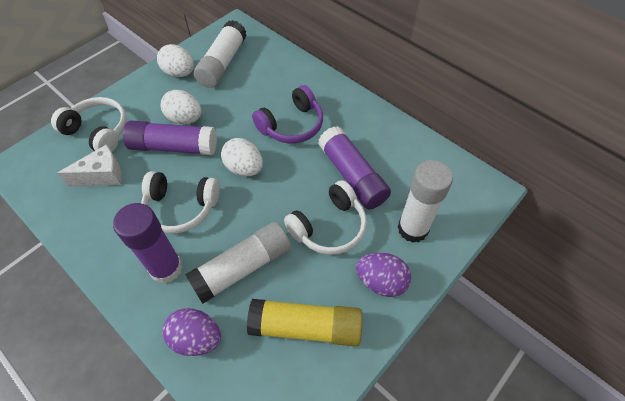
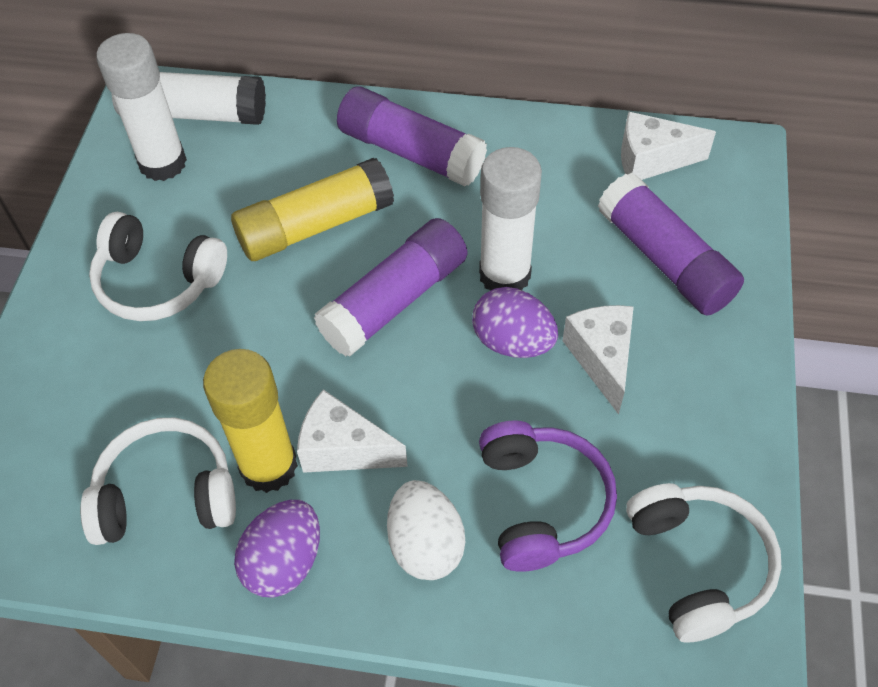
white cheese: [58,144,122,187] = 1 -> [297,389,408,473] [562,305,634,415] [621,112,716,180] = 3
white egg: [157,44,194,77] [161,90,202,124] [221,138,263,176] = 3 -> [387,480,465,580] = 1
yellow glue stick: [247,299,363,347] = 1 -> [203,349,298,493] [231,158,394,261] = 2

